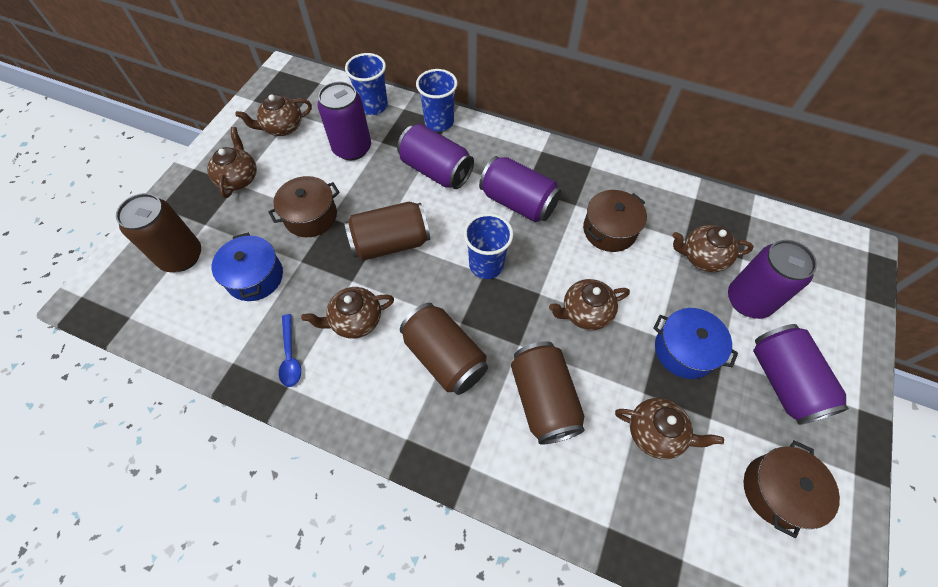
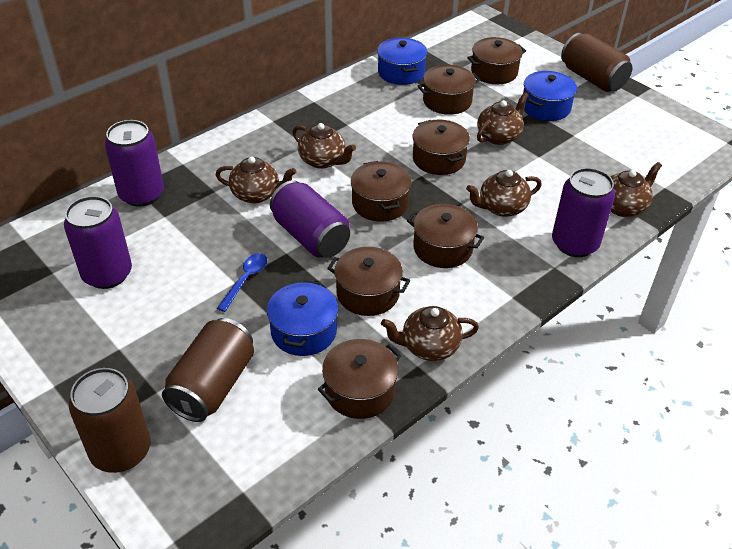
blue cup: [345,53,388,115] [416,69,458,131] [463,213,513,279] = 3 -> none = 0
blue pot: [212,233,283,301] [654,308,738,379] = 2 -> [267,280,338,356] [377,37,428,85] [523,71,577,121] = 3
brown can: [116,193,201,272] [344,202,430,261] [400,303,488,395] [511,341,585,445] = 4 -> [69,368,150,473] [162,318,254,422] [561,33,632,92] = 3
brown pot: [268,176,340,237] [583,190,647,252] [744,440,840,538] = 3 -> [318,339,401,419] [327,247,410,316] [351,161,412,222] [407,204,484,268] [413,120,470,175] [418,65,480,115] [467,37,526,84] = 7
purple can: [317,81,371,160] [397,124,474,189] [479,156,561,222] [728,240,817,319] [753,324,849,425] = 5 -> [64,196,132,289] [105,120,164,207] [270,180,350,258] [552,168,615,257] = 4

